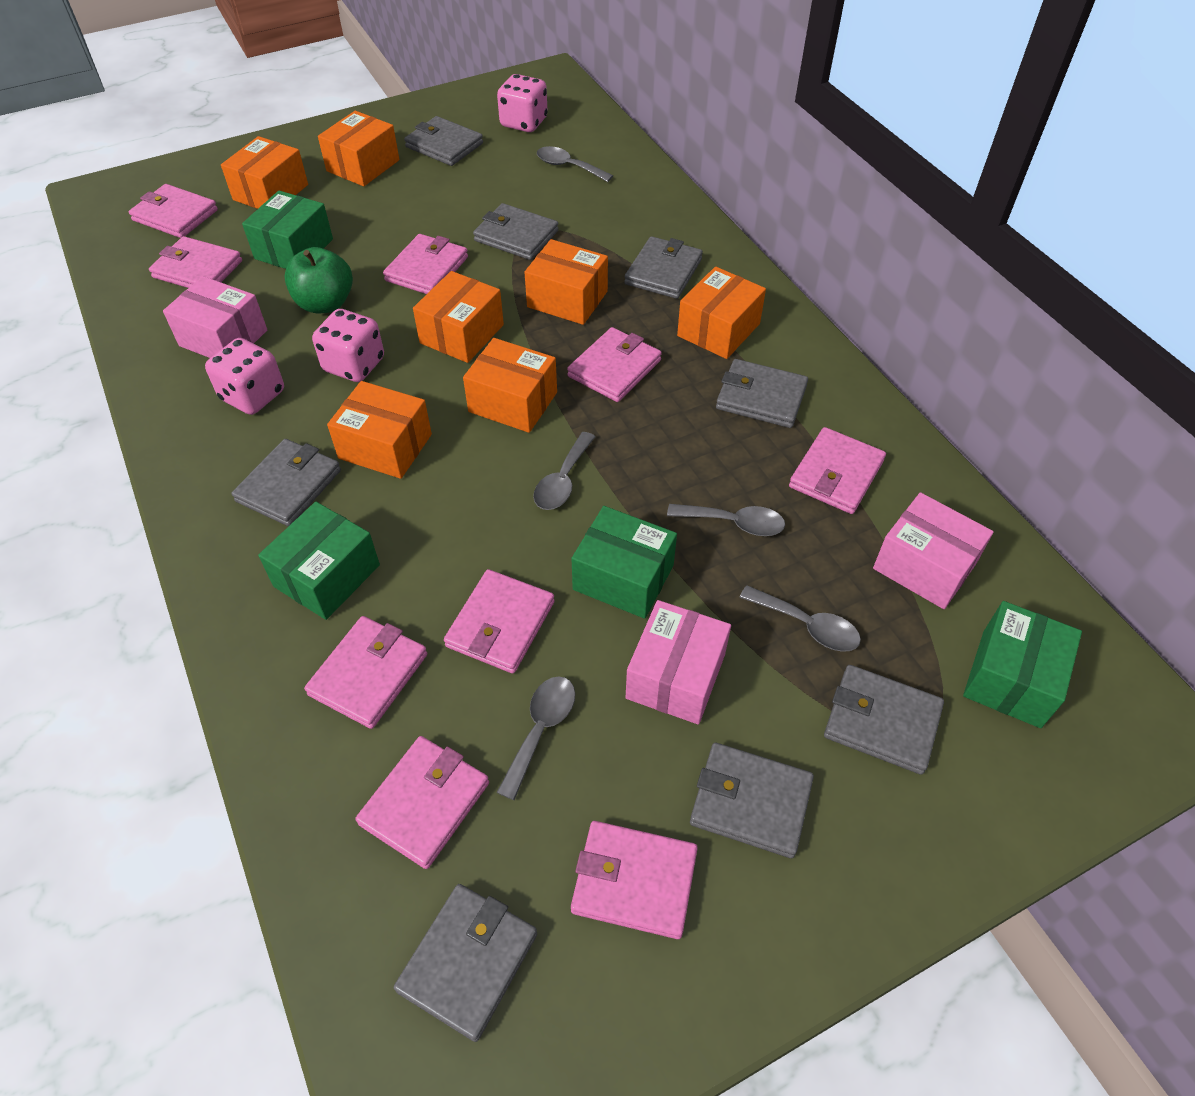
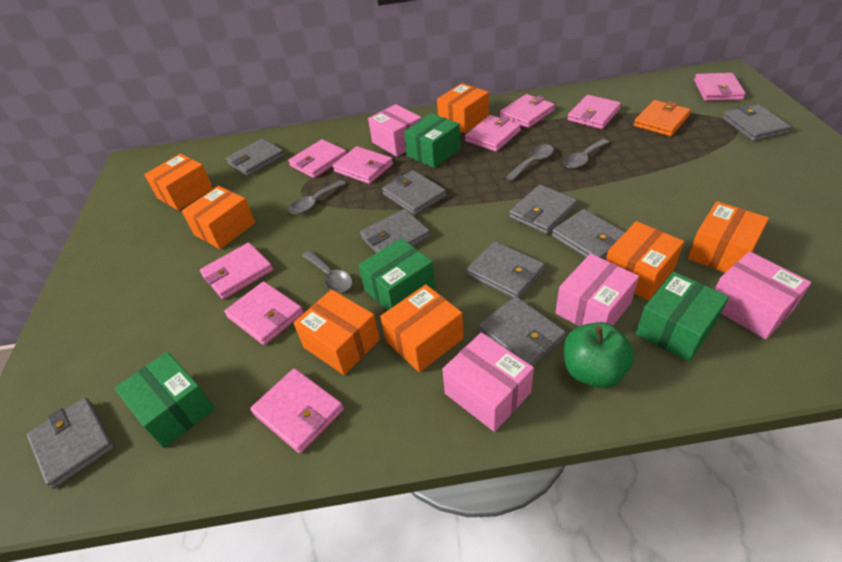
grey spoon: [497,676,575,800] [533,432,595,510] [537,146,613,182] [667,504,785,536] [739,585,861,652] = 5 -> [289,180,346,214] [302,250,353,292] [505,144,554,181] [563,139,610,169] = 4
grey wallet: [232,439,341,526] [394,884,537,1042] [404,116,483,166] [473,203,559,260] [624,236,703,299] [690,743,814,858] [716,359,808,428] [824,665,944,775] = 8 -> [27,398,115,489] [226,138,285,176] [360,209,430,253] [382,170,446,215] [467,241,545,299] [478,296,566,366] [509,185,577,234] [552,209,625,259] [723,104,791,141] = 9
orange wallet: none = 0 -> [634,100,691,136] = 1
pink box: [163,276,267,358] [625,600,731,725] [873,492,994,609] = 3 -> [368,104,422,157] [442,333,534,432] [555,254,639,326] [715,251,811,339] = 4
pink dice: [205,338,284,415] [312,309,384,382] [497,74,548,132] = 3 -> none = 0

